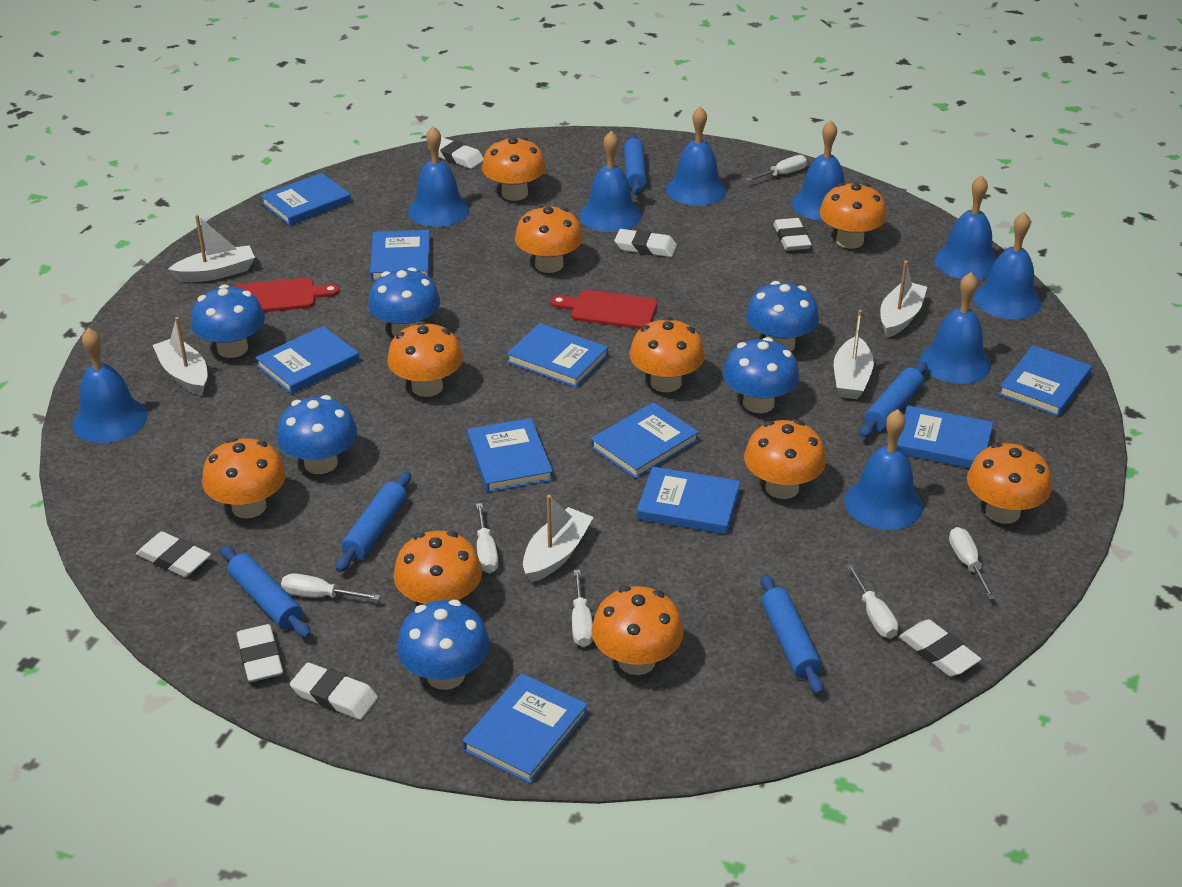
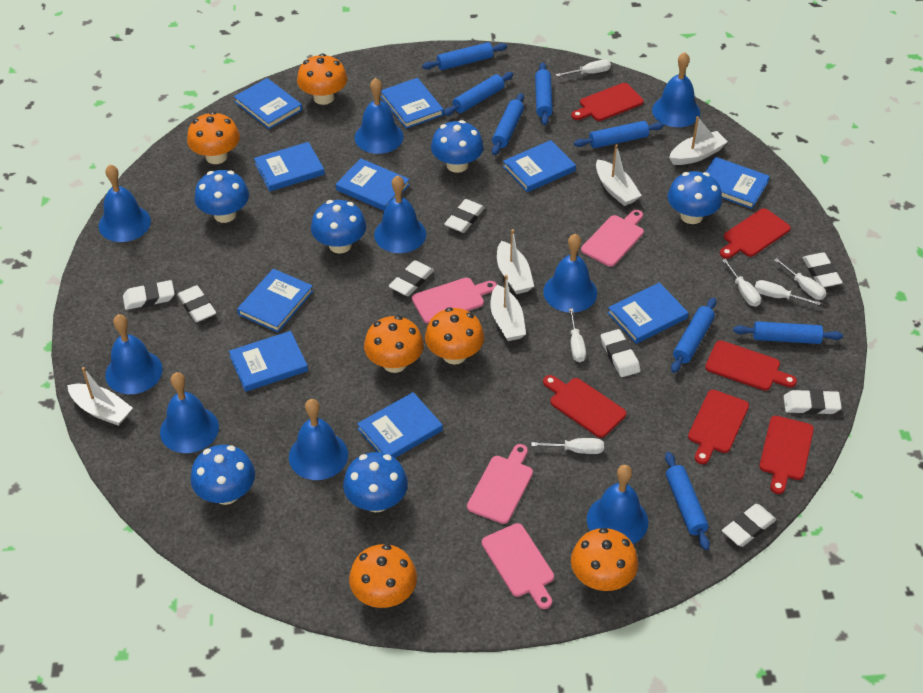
blue rolling pin: [220,546,311,638] [336,471,411,572] [624,134,647,195] [761,574,824,695] [860,362,927,438] = 5 -> [422,42,507,70] [443,72,513,116] [492,93,524,155] [535,62,553,125] [574,121,664,148] [665,452,710,550] [671,298,716,373] [733,321,843,344] = 8
orange mushroom: [202,438,286,519] [387,321,463,397] [393,531,482,605] [482,137,546,201] [515,205,583,273] [592,586,684,675] [629,317,705,392] [744,420,826,499] [819,183,887,249] [967,443,1052,524] = 10 -> [187,112,240,164] [297,54,347,105] [349,544,417,608] [364,315,424,373] [425,307,484,365] [571,528,638,591] = 6
pink cutting board: none = 0 -> [412,278,497,324] [467,444,533,524] [482,523,554,609] [581,210,644,267] = 4
red cutting board: [234,278,340,312] [550,290,657,329] = 2 -> [543,375,626,438] [571,83,644,121] [688,390,749,464] [705,340,797,391] [720,208,791,259] [759,416,814,494] = 6
white eraser: [136,532,211,577] [237,624,283,682] [290,662,378,720] [428,137,484,169] [614,229,677,257] [773,218,812,251] [899,619,981,677] = 7 -> [123,280,175,310] [177,285,216,322] [389,260,434,296] [444,199,485,233] [601,329,641,377] [722,504,776,547] [784,389,842,414] [802,252,843,288] = 8

